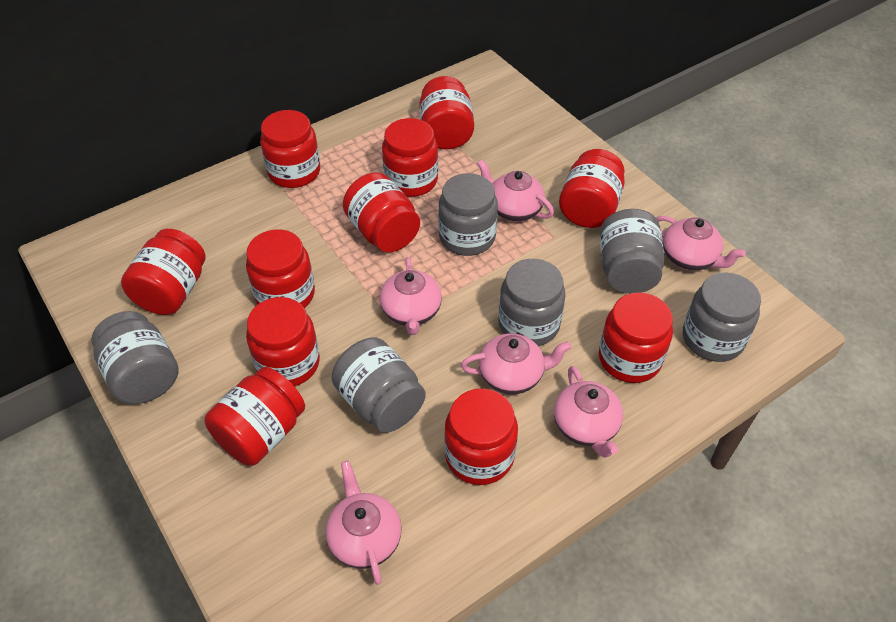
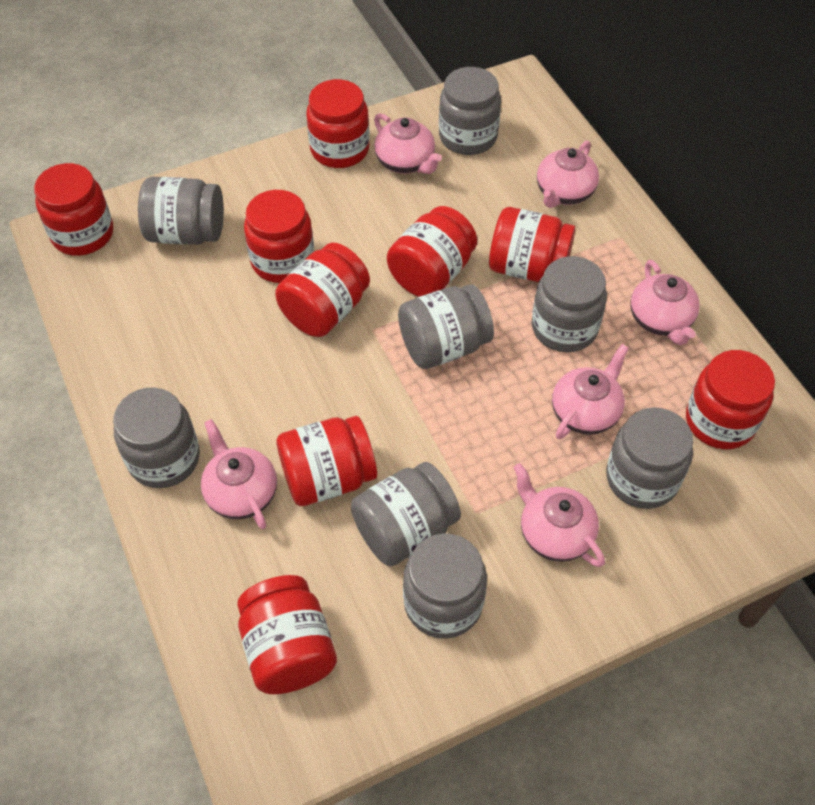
grey jar: [91,311,179,404] [331,337,426,433] [438,173,498,256] [498,259,565,346] [600,209,664,294] [683,272,761,362] = 6 -> [113,388,200,488] [138,177,224,245] [351,462,461,566] [398,284,494,369] [403,533,487,639] [439,67,501,155] [532,256,607,352] [606,407,693,509] = 8
red jar: [121,229,205,315] [204,367,305,466] [246,229,315,308] [246,297,320,386] [260,110,320,188] [343,173,420,252] [382,118,438,197] [419,76,474,149] [444,388,518,485] [559,149,625,228] [599,293,673,383] = 11 -> [34,163,113,256] [237,575,337,694] [244,190,314,283] [275,243,370,337] [276,416,377,506] [306,79,370,168] [387,206,477,297] [489,207,576,282] [686,350,775,449] = 9

